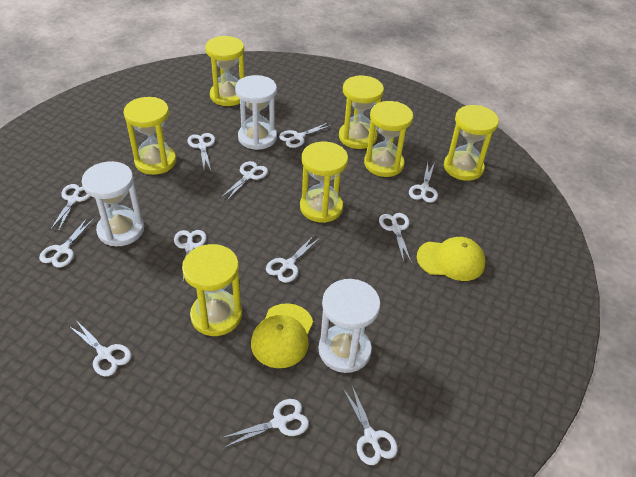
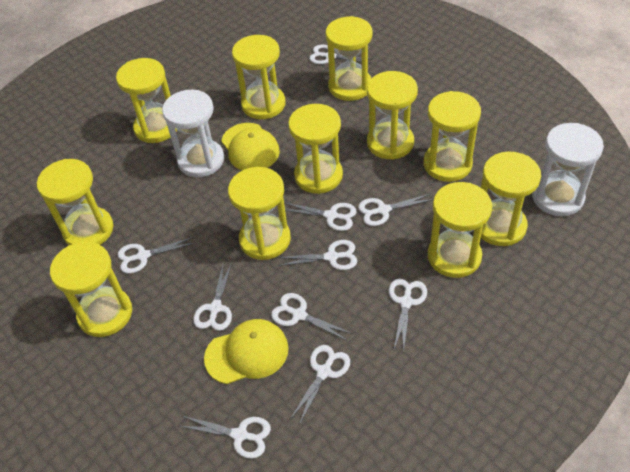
white hourglass: [82,161,144,246] [235,75,277,150] [318,279,380,373] = 3 -> [162,90,224,177] [532,123,604,216] = 2
white scissors: [39,217,95,268] [50,184,90,232] [69,319,131,376] [174,230,206,281] [187,133,215,170] [220,161,268,202] [221,399,309,448] [266,235,320,283] [279,122,332,148] [343,386,398,465] [379,213,411,262] [409,162,438,203] = 12 -> [118,237,195,274] [179,416,271,458] [193,262,232,331] [271,293,353,341] [277,240,357,270] [284,202,357,231] [290,345,350,425] [309,45,371,64] [358,194,434,226] [389,279,427,352] = 10
yellow hourglass: [124,97,176,175] [182,244,242,336] [205,36,245,106] [300,141,348,223] [339,75,384,149] [364,101,413,177] [444,105,499,181] = 7 -> [37,159,113,245] [50,242,132,337] [116,58,177,143] [228,167,291,260] [232,35,286,119] [288,104,343,194] [326,16,372,101] [367,71,418,160] [423,91,481,182] [428,182,492,278] [481,152,541,246] = 11

